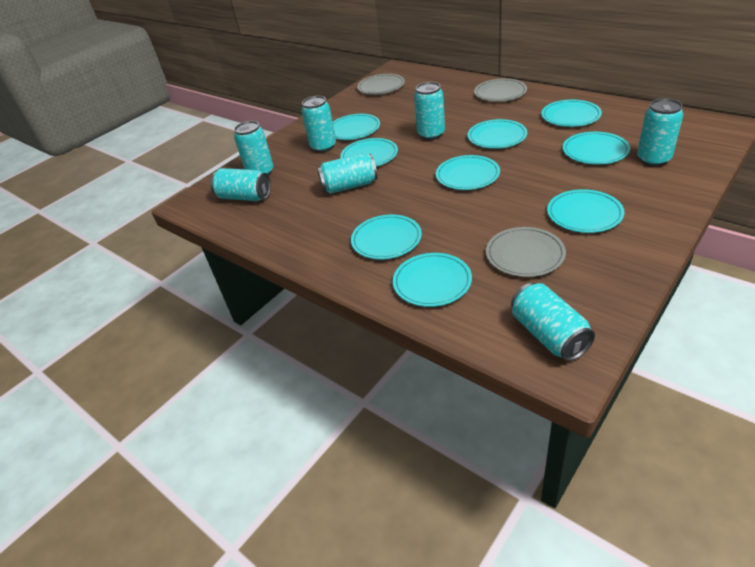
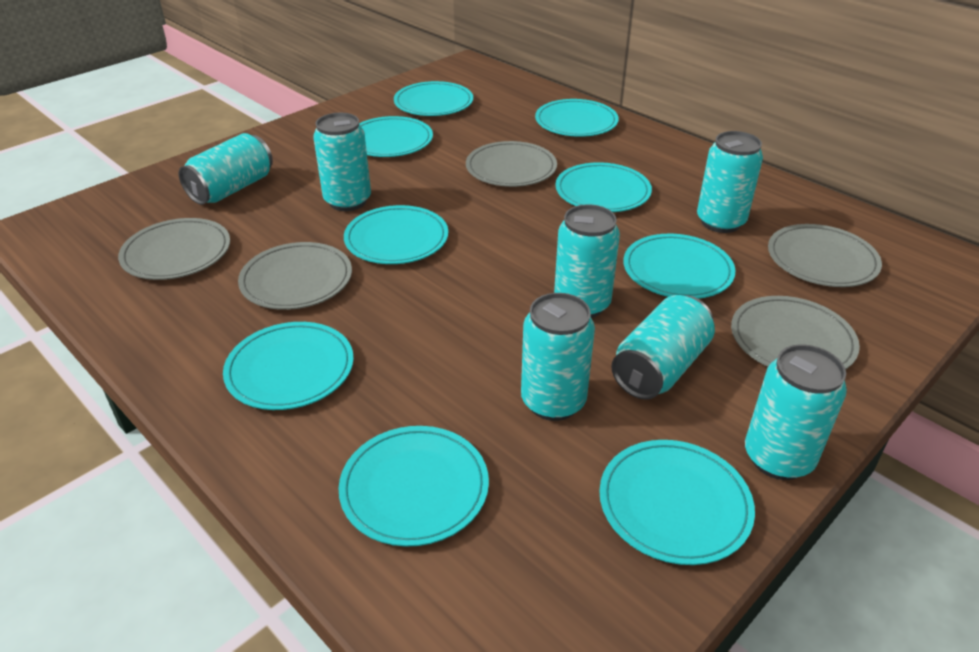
grey plate: [357,74,405,95] [474,78,527,102] [486,227,566,277] = 3 -> [118,218,230,280] [238,242,352,310] [466,141,557,187] [731,296,860,369] [768,224,882,287] = 5

